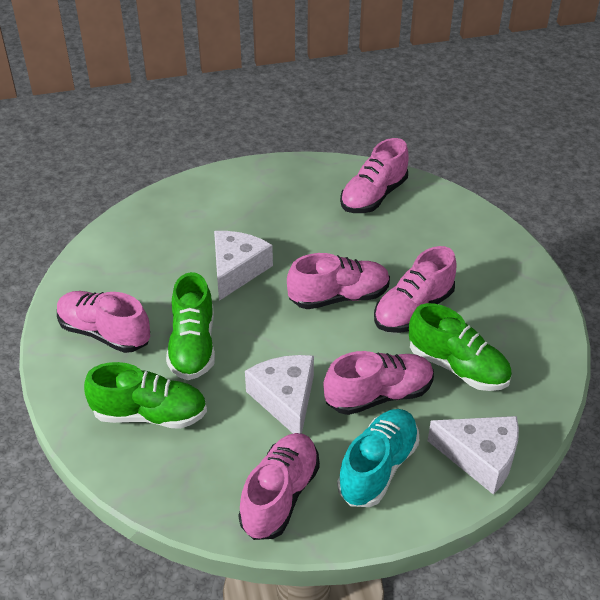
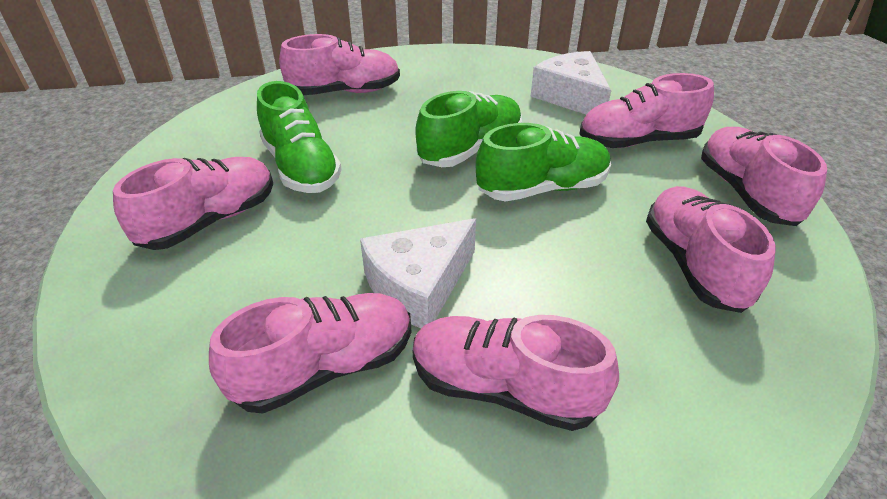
pink shoe: [57,291,150,353] [238,433,320,540] [287,253,390,309] [323,351,434,415] [340,138,409,213] [374,246,457,333] = 6 -> [113,157,273,250] [209,293,412,414] [279,34,400,95] [413,315,619,431] [579,73,714,148] [646,186,776,313] [701,127,827,226] = 7
turquoise shoe: [337,409,419,507] = 1 -> none = 0
white cheese: [214,231,273,301] [245,355,314,434] [428,416,519,495] = 3 -> [360,219,476,328] [530,51,611,115] = 2

